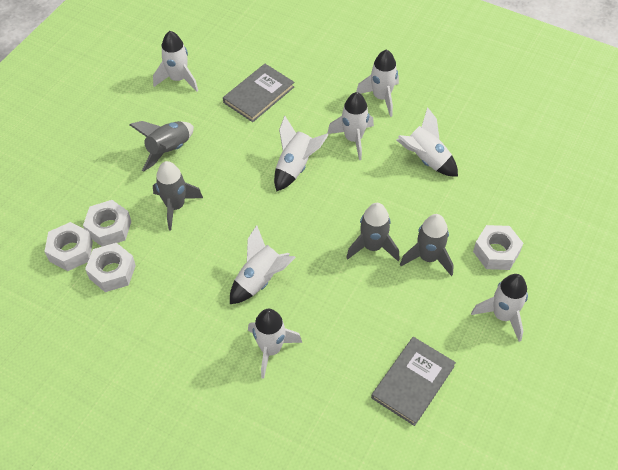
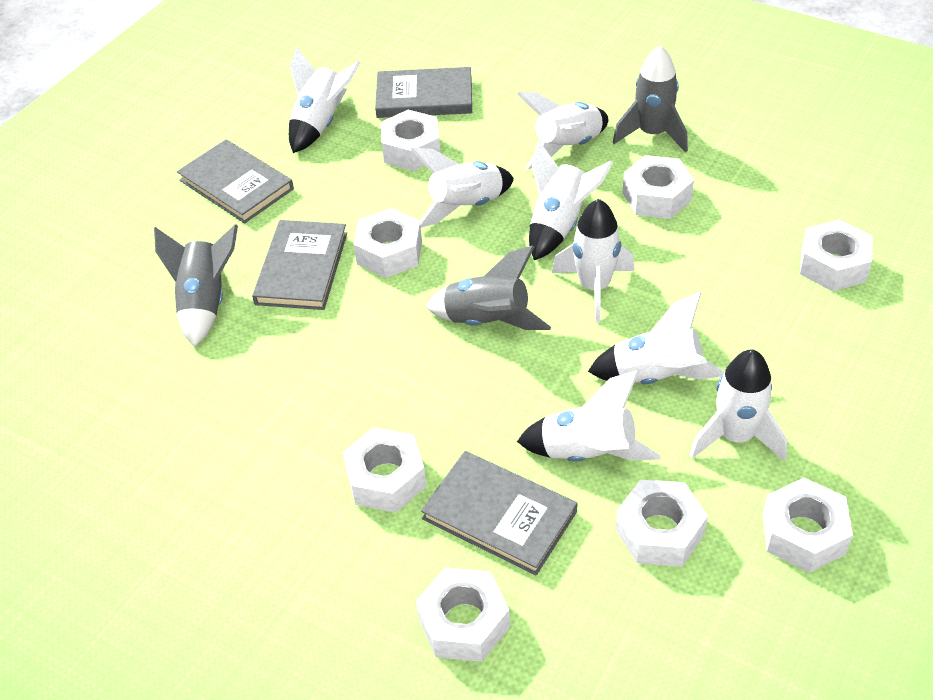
grey book: [223,64,294,122] [371,337,456,426] = 2 -> [177,139,294,223] [252,220,347,310] [375,67,472,118] [421,451,578,575] = 4
grey rocket: [129,121,194,172] [153,161,203,230] [346,203,400,261] [400,214,454,276] = 4 -> [154,224,238,347] [425,245,551,330] [613,46,688,153] = 3
white nut: [44,222,93,271] [83,200,131,246] [85,243,136,292] [473,225,523,270] = 4 -> [343,427,427,513] [354,208,422,278] [381,110,441,171] [416,568,510,662] [616,480,708,567] [623,155,694,219] [762,478,853,573] [800,220,872,291] = 8

